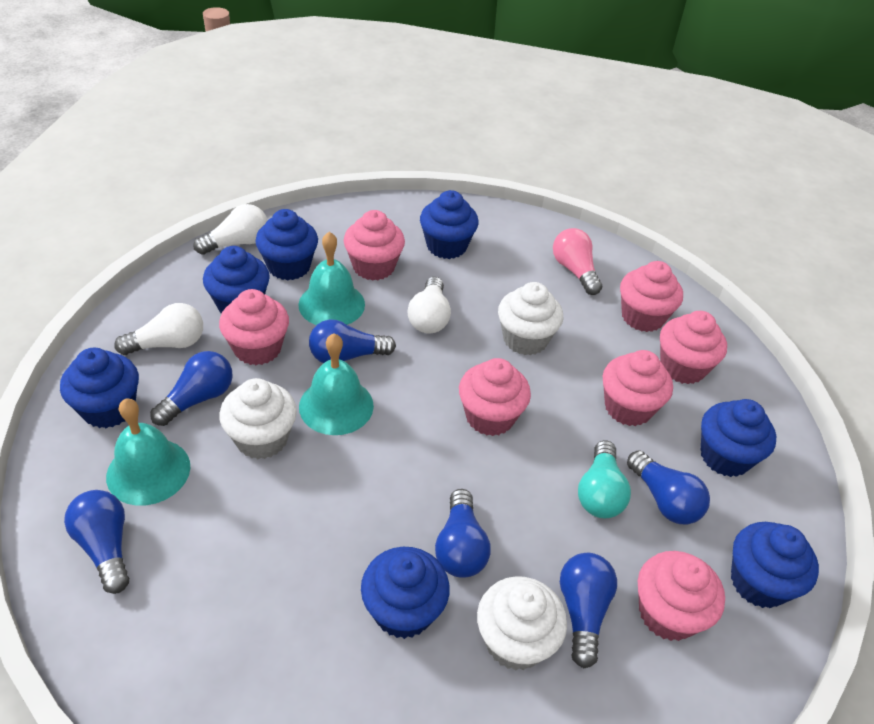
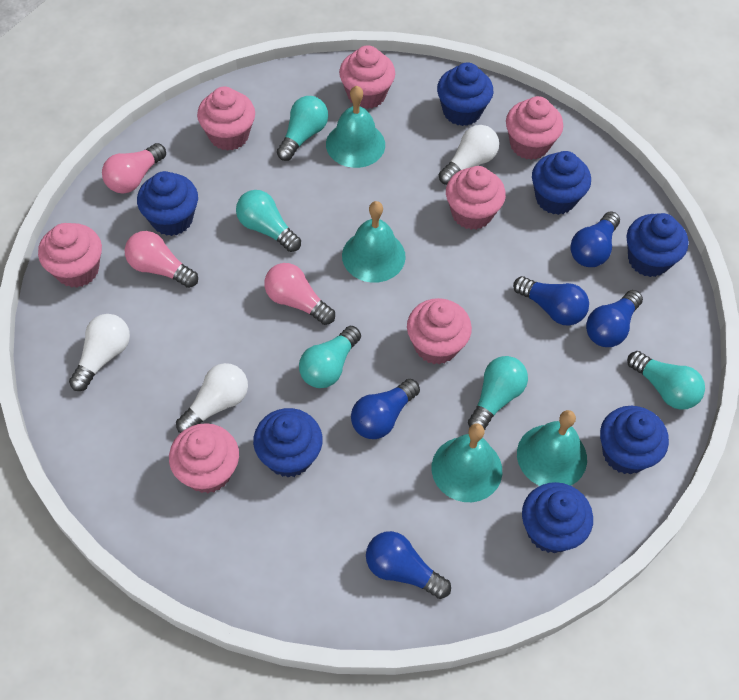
blue light bulb: [64,490,129,594] [150,351,233,426] [309,320,396,363] [435,489,490,578] [560,553,617,668] [627,450,710,525] = 6 -> [351,379,420,439] [366,531,451,599] [513,276,589,326] [571,212,620,267] [586,290,643,347] = 5
pink light bulb: [553,228,602,295] = 1 -> [102,143,166,194] [125,231,198,288] [264,263,335,325] = 3
turquoise bell: [106,398,190,506] [298,232,365,325] [299,333,374,435] = 3 -> [326,86,385,168] [342,201,406,283] [432,423,502,502] [517,410,587,486] = 4
turquoise light bulb: [578,440,631,518] = 1 -> [236,190,301,252] [277,96,328,161] [299,326,361,388] [468,356,528,430] [627,351,705,410] = 5
white cupcake: [219,378,297,459] [477,576,567,671] [498,282,563,355] = 3 -> none = 0

